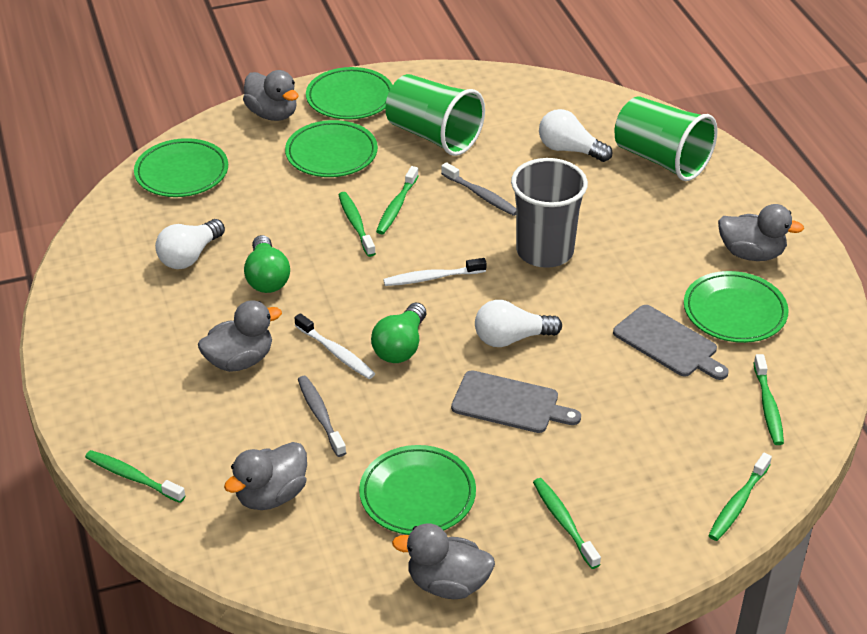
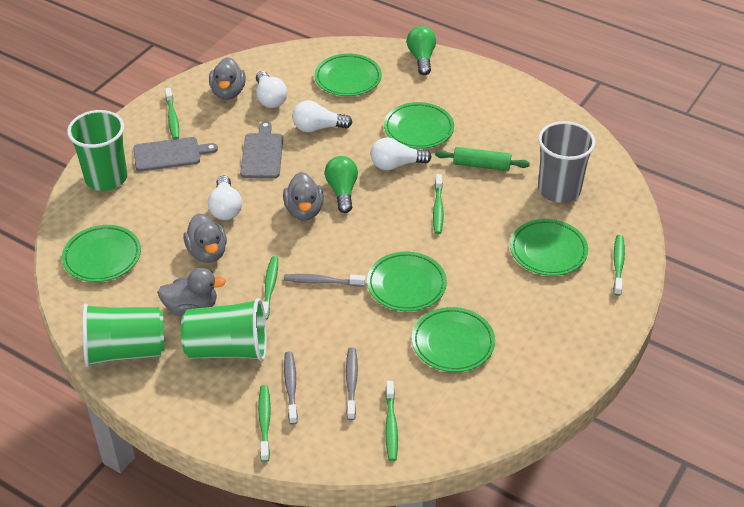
green cup: [385,74,485,156] [615,96,718,181] = 2 -> [67,110,128,191] [82,304,165,367] [181,298,267,361] = 3
green plate: [134,138,228,197] [285,120,378,177] [306,67,393,120] [359,445,476,535] [684,271,789,343] = 5 -> [62,225,141,282] [314,54,382,96] [367,252,447,311] [384,102,454,149] [412,307,495,372] [510,219,588,276] = 6
green rolling pin: none = 0 -> [435,147,530,171] = 1
grey duck: [198,300,282,372] [224,442,307,510] [243,70,299,121] [392,524,495,599] [718,204,804,261] = 5 -> [157,268,226,316] [183,213,227,263] [209,57,246,100] [283,172,324,221] = 4
grey toothbrush: [298,376,346,457] [441,162,516,216] = 2 -> [284,274,366,287] [284,351,298,425] [346,347,358,420] = 3
white light bulb: [155,219,225,269] [475,300,562,347] [539,109,612,162] = 3 -> [208,176,242,220] [256,71,287,108] [292,100,353,132] [371,137,431,170] = 4
white toothbrush: [294,313,375,379] [383,258,487,286] = 2 -> none = 0

